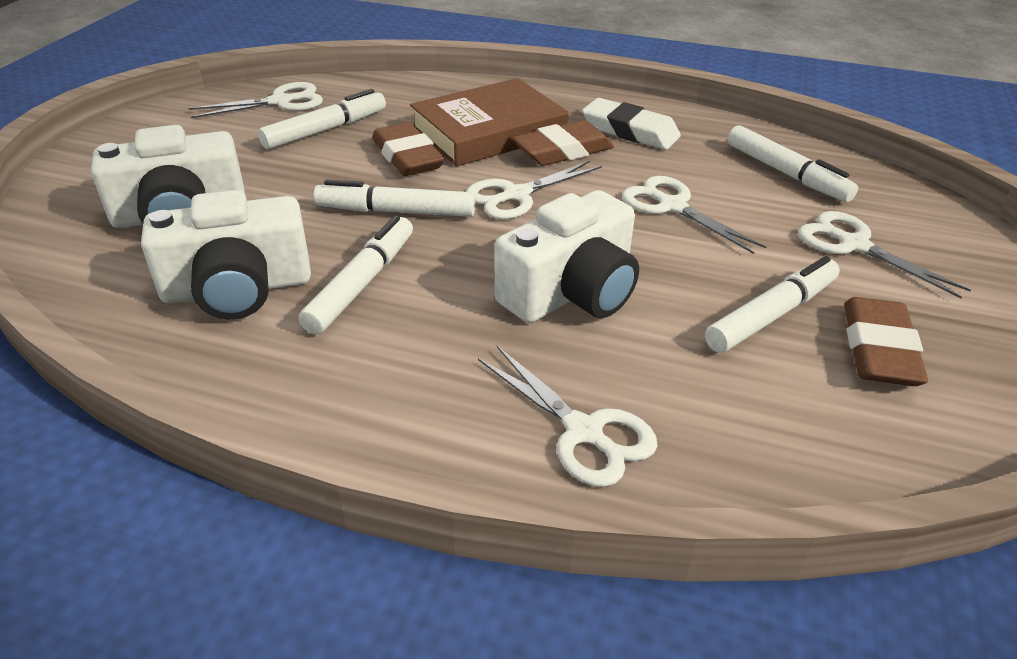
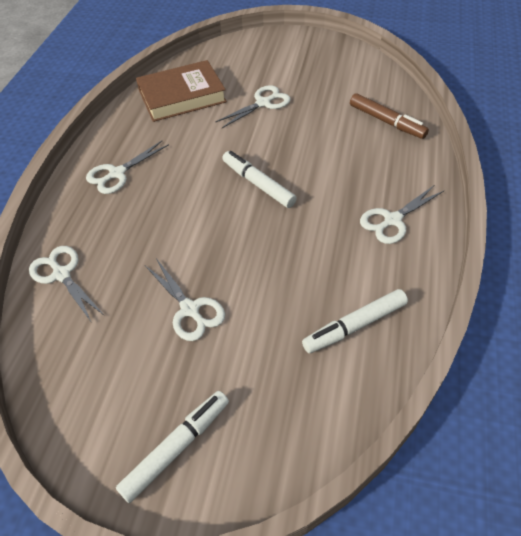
brown eraser: [372,122,444,176] [512,120,614,166] [844,297,928,386] = 3 -> none = 0
brown marker: none = 0 -> [350,93,429,139] = 1
white camera: [91,125,245,228] [141,190,311,319] [494,190,639,323] = 3 -> none = 0
white eraser: [582,98,681,150] = 1 -> none = 0
white marker: [258,89,386,149] [299,216,413,335] [314,180,475,217] [705,256,840,353] [727,125,858,202] = 5 -> [116,391,229,503] [222,151,297,208] [302,289,408,353] = 3

